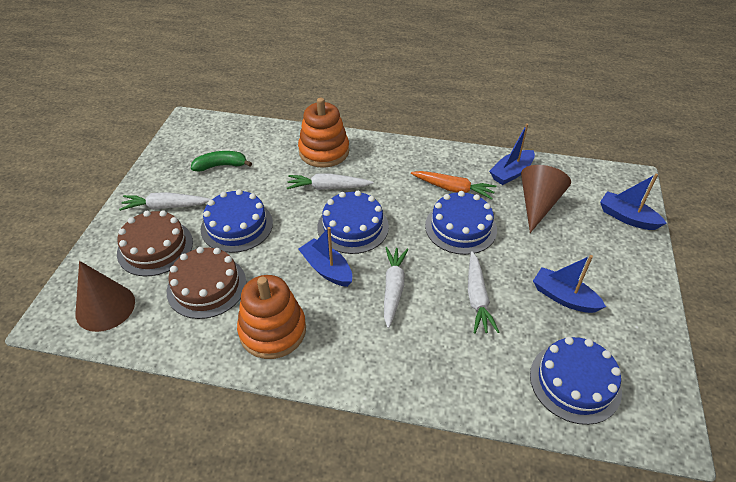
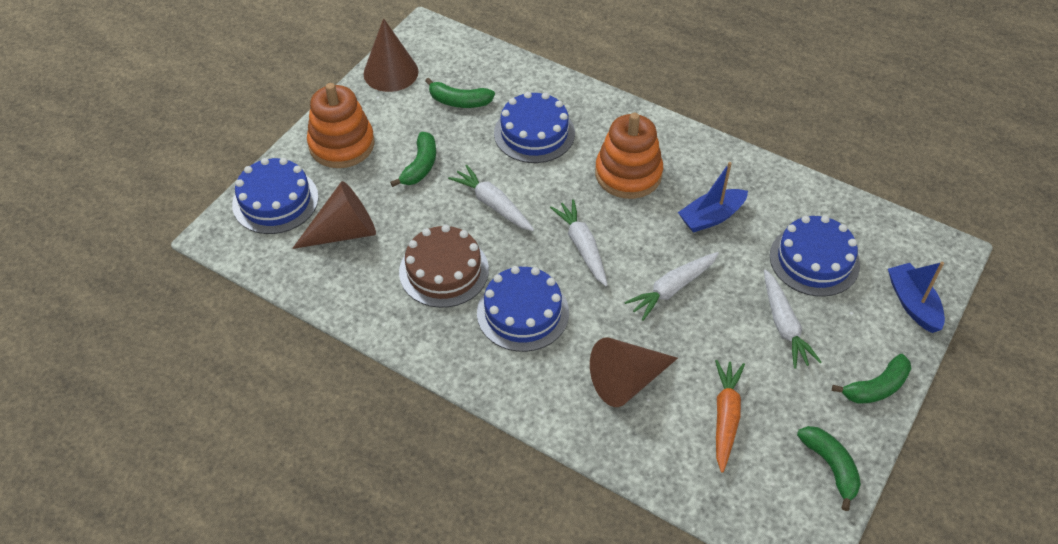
blue boat: [298,227,352,287] [489,123,535,185] [533,255,606,313] [600,174,667,230] = 4 -> [678,162,748,233] [888,262,945,333] = 2
brown cake: [117,211,193,276] [167,247,246,319] = 2 -> [399,225,489,308] = 1
brown cone: [76,261,135,332] [521,165,571,233] = 2 -> [292,181,376,249] [363,18,418,92] [590,337,678,407] = 3
green banana: [191,151,252,171] = 1 -> [390,132,436,187] [425,78,495,108] [797,426,861,511] [832,354,911,404] = 4

